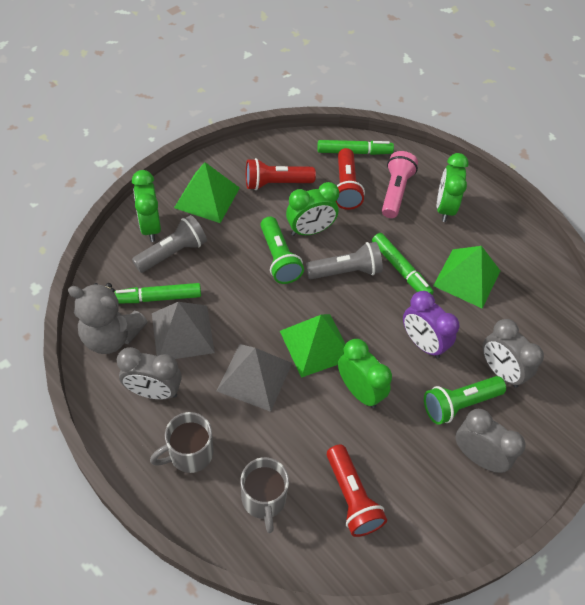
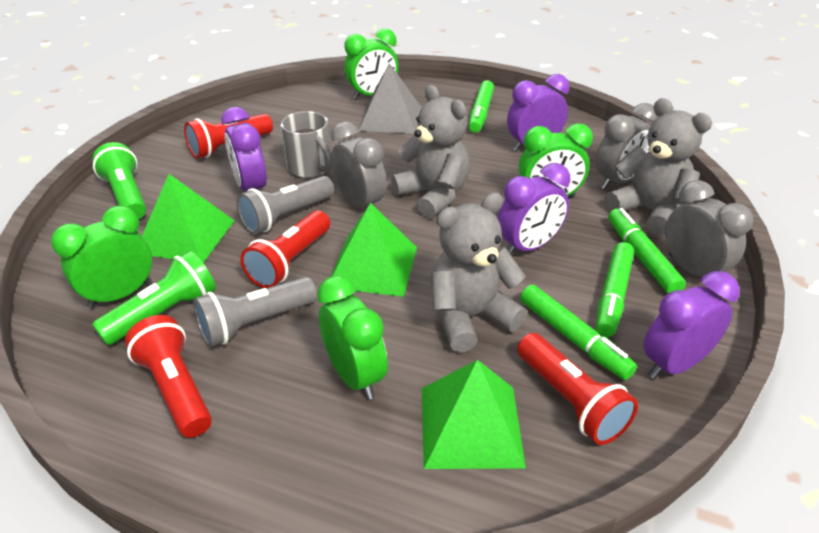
green marker: [115,283,201,303] [317,140,394,155] [372,233,434,294] = 3 -> [469,80,494,133] [520,285,637,380] [596,242,634,337] [608,208,686,294] = 4
grey mug: [150,412,213,473] [241,457,289,533] = 2 -> [281,111,332,178] = 1
grey pyramid: [152,302,215,359] [217,344,292,412] = 2 -> [359,63,421,134] = 1
grey teddy bear: [68,283,148,354] = 1 -> [391,85,470,218] [431,193,527,353] [605,98,712,236] = 3
pink flashlight: [382,151,418,218] = 1 -> none = 0
purple clock: [403,291,459,358] = 1 -> [221,107,267,192] [497,163,571,255] [507,74,569,152] [644,271,740,379] = 4
red flashlight: [246,158,316,190] [327,444,387,537] [336,148,365,210] = 3 -> [125,315,212,438] [184,114,273,158] [240,211,330,288] [517,333,638,445] = 4

